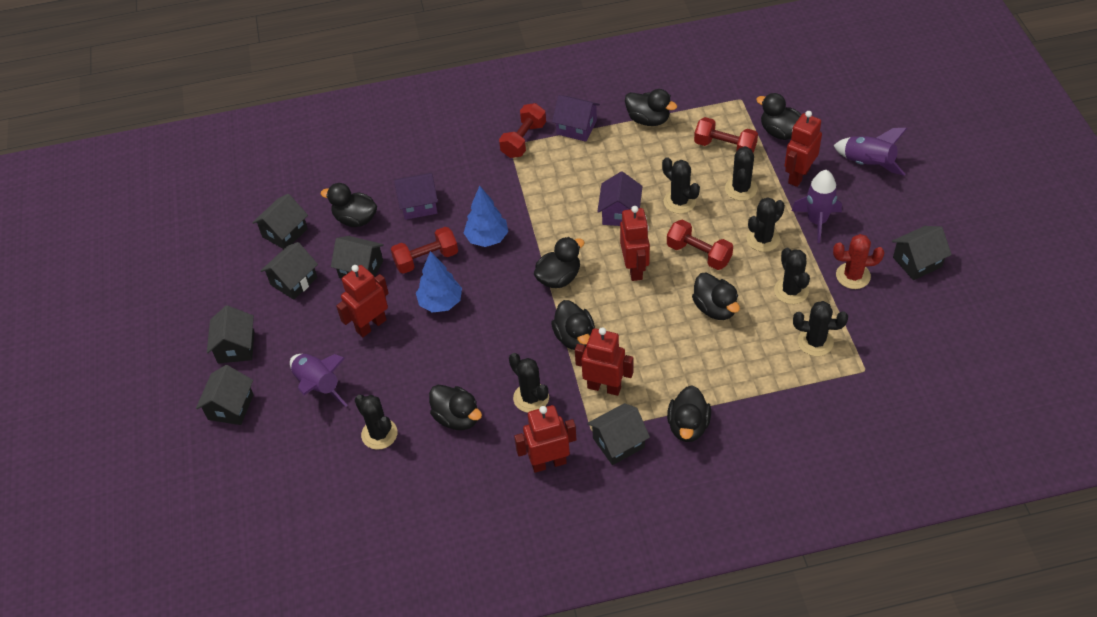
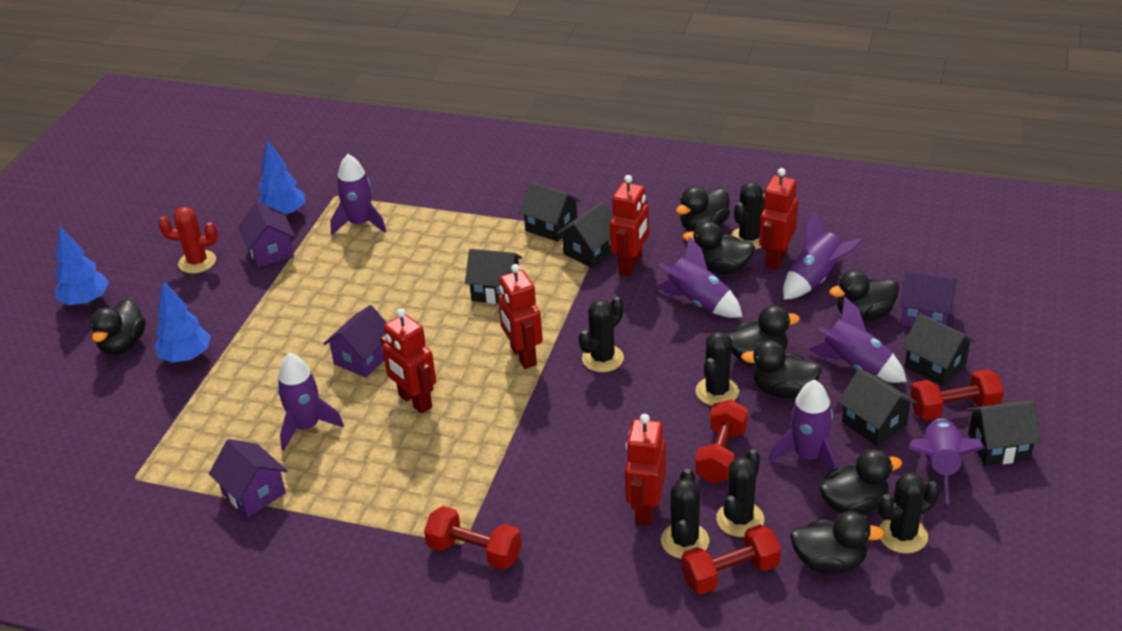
black cactus: [355,395,398,450] [509,353,549,413] [662,157,700,214] [725,146,757,201] [747,197,785,252] [774,248,810,304] [793,301,848,356] = 7 -> [579,297,624,372] [661,469,709,559] [696,332,739,406] [716,449,764,537] [730,182,765,249] [878,472,939,554] = 6
black house: [196,365,254,425] [207,305,254,363] [252,194,308,249] [261,242,318,300] [331,236,384,279] [587,403,650,465] [892,226,952,280] = 7 -> [465,249,522,304] [519,182,581,242] [557,202,613,268] [838,369,917,446] [902,313,976,386] [967,401,1041,466] = 6
blue tree: [416,251,462,312] [464,186,508,247] = 2 -> [55,227,109,305] [154,280,211,363] [257,141,305,217] = 3
purple house: [394,173,438,220] [552,95,600,142] [597,172,643,226] = 3 -> [209,439,287,517] [238,202,295,267] [323,305,387,378] [900,271,957,326] = 4
purple rocket: [290,354,348,407] [792,170,842,243] [833,128,907,176] = 3 -> [277,353,344,451] [330,154,387,235] [656,237,743,318] [769,380,837,472] [783,211,864,300] [808,297,907,383] [909,419,985,504] = 7

